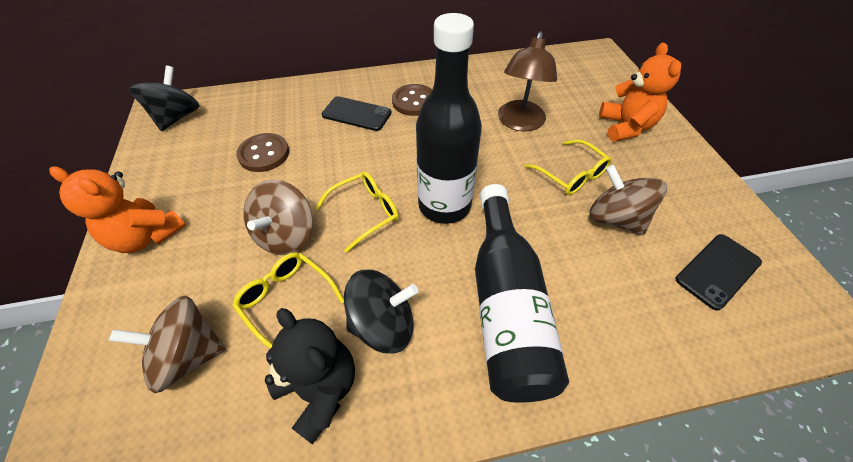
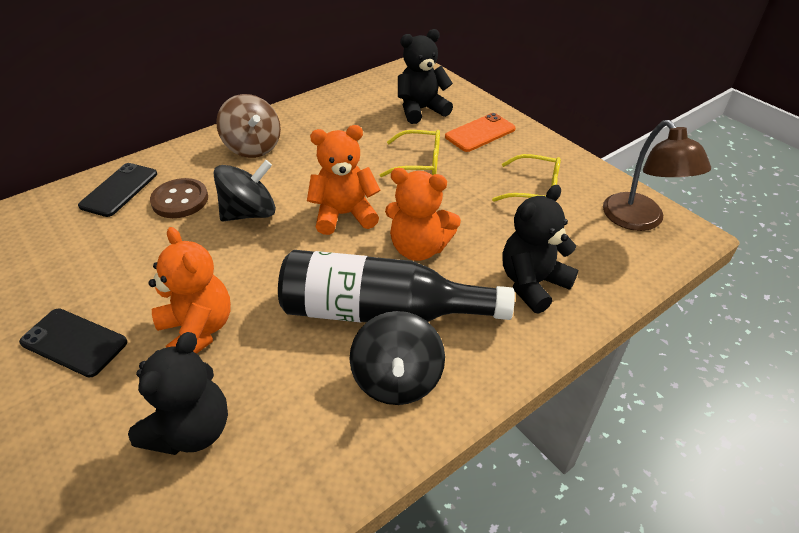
black bottle: [416,13,482,224] [475,184,569,403] = 2 -> [278,250,515,323] = 1
black teddy bear: [265,308,355,445] = 1 -> [128,332,228,455] [398,29,453,124] [502,185,578,314] = 3
brown button: [236,133,289,172] [392,84,432,116] = 2 -> [150,178,208,218] = 1
brown spinning top: [109,295,226,393] [243,179,313,255] [589,165,667,235] = 3 -> [216,94,281,158] = 1
orange phone: none = 0 -> [445,113,516,152] = 1
orange teddy bear: [49,166,186,253] [599,43,681,142] = 2 -> [149,227,231,354] [307,125,380,235] [385,168,461,261] = 3
yellow glasses: [232,252,344,349] [315,172,399,253] [524,139,611,195] = 3 -> [380,130,440,177] [492,154,561,202] = 2

